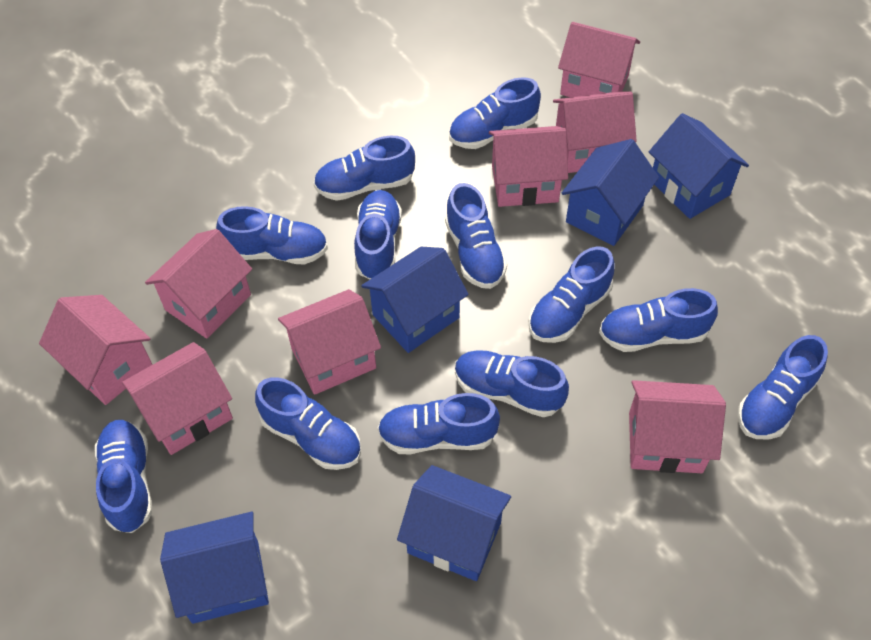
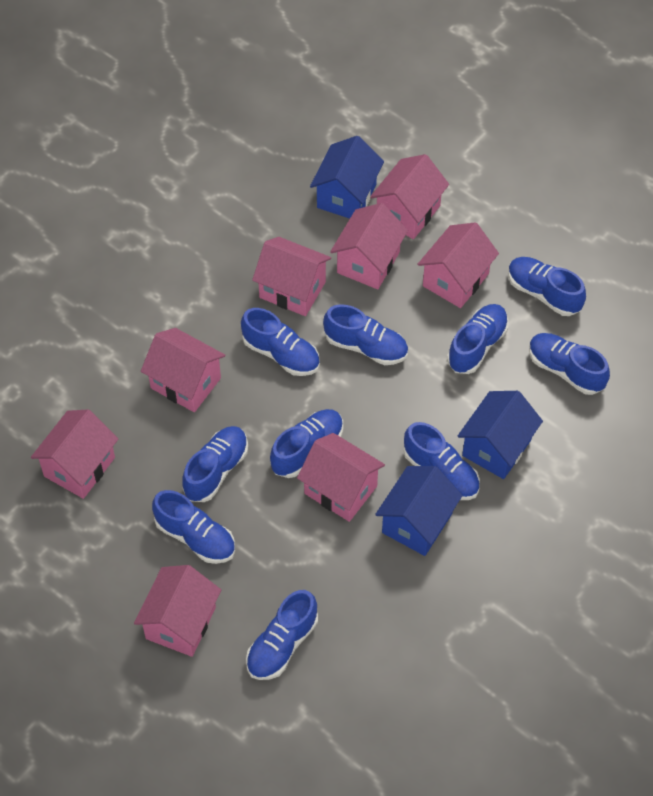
blue house: [160,512,269,624] [361,247,469,353] [397,465,511,581] [562,139,659,246] [649,113,749,219] = 5 -> [310,136,384,218] [375,466,463,556] [458,391,543,479] = 3
blue shoe: [95,420,153,533] [216,206,328,265] [255,377,361,470] [313,136,415,201] [354,190,402,279] [377,393,500,454] [445,183,507,289] [449,77,541,149] [455,350,569,417] [529,246,615,343] [599,288,718,352] [738,335,828,440] = 12 -> [152,490,235,564] [182,426,248,502] [241,308,320,376] [246,590,318,680] [270,409,343,478] [323,304,408,365] [404,422,480,500] [447,304,509,374] [508,257,586,316] [529,333,610,395] = 10

